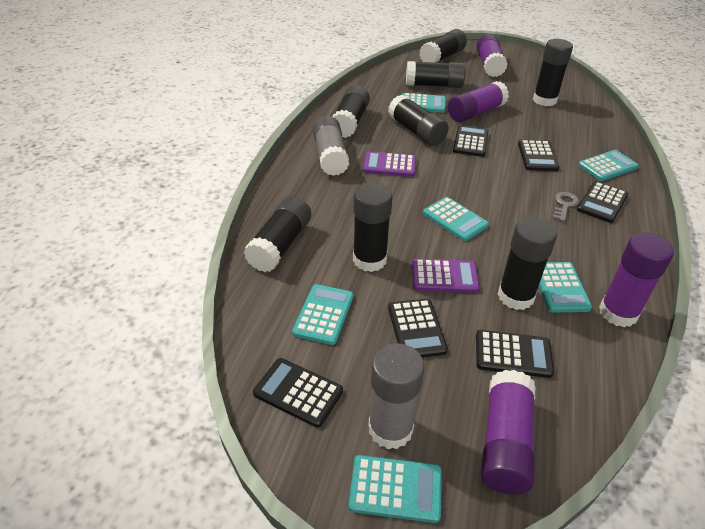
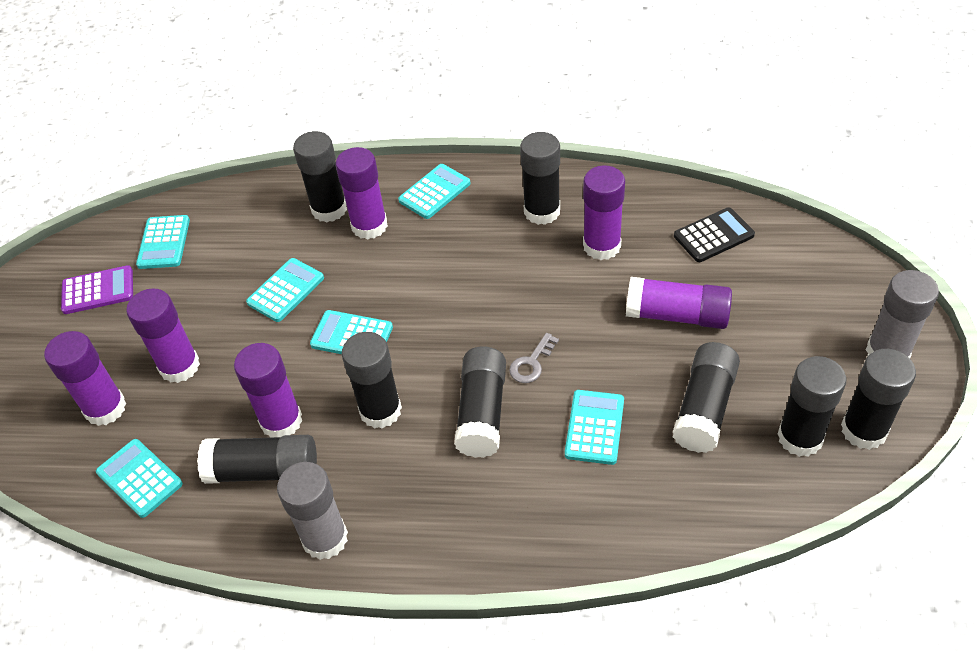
black calculator: [253,358,343,428] [388,299,448,358] [453,125,488,157] [476,330,554,378] [518,140,559,171] [577,181,628,223] = 6 -> [674,207,755,262] = 1
purple calculator: [363,151,416,177] [412,259,480,293] = 2 -> [61,265,133,314] = 1
purple glue stick: [448,81,509,122] [476,34,507,77] [481,370,535,494] [599,233,674,327] = 4 -> [44,331,126,426] [126,288,200,383] [234,343,302,438] [336,147,388,240] [583,165,625,260] [626,277,732,329] = 6

